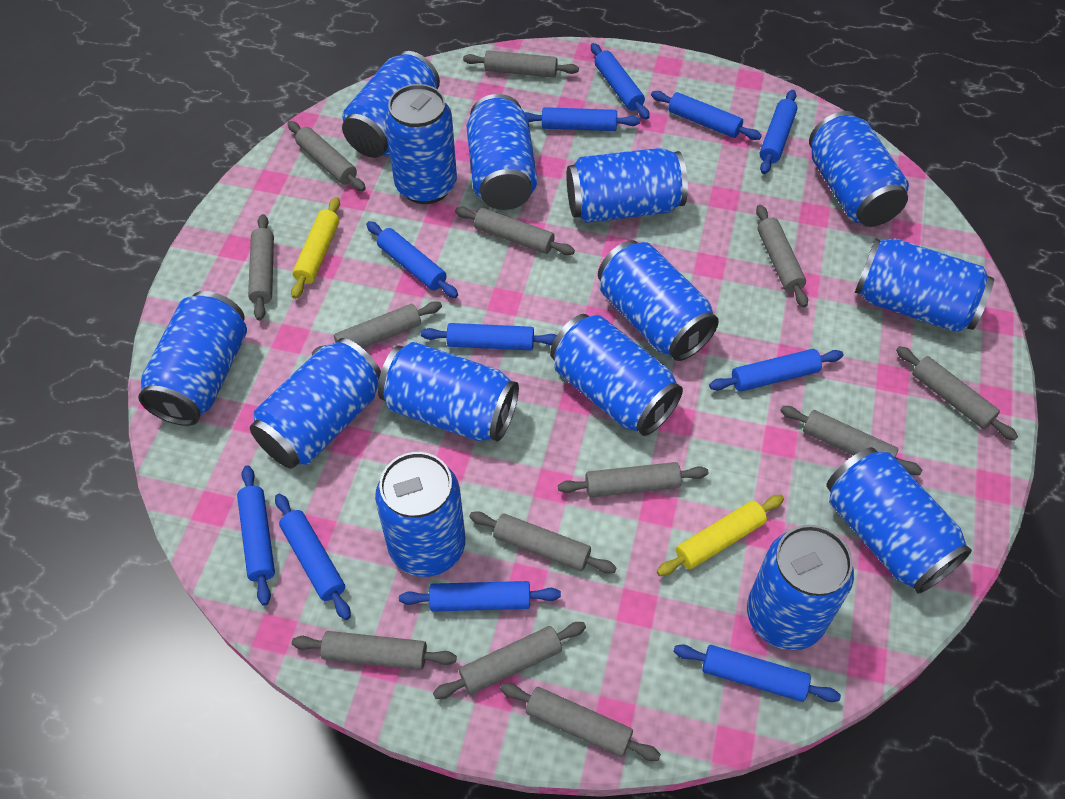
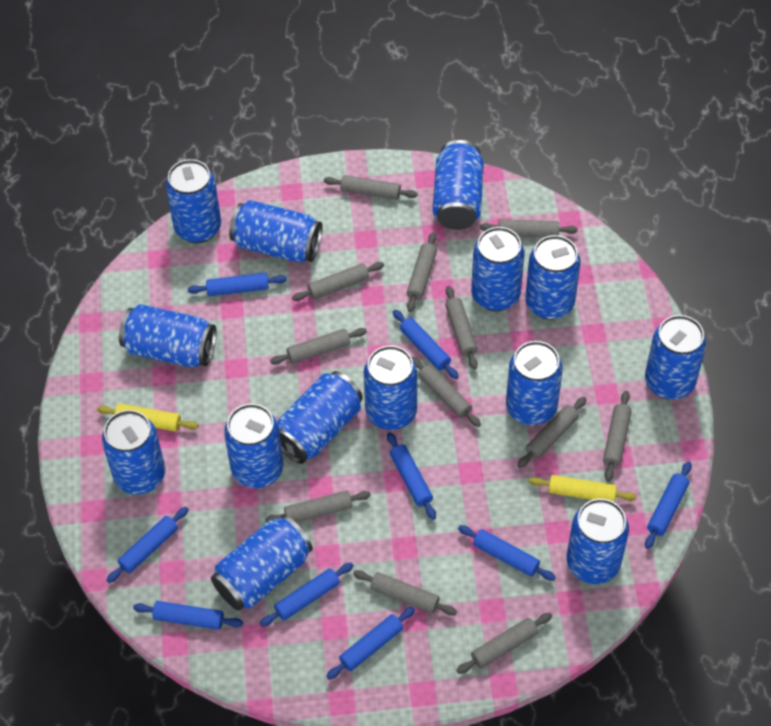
blue rolling pin: [237,465,275,606] [275,494,351,620] [366,221,458,298] [399,581,561,612] [421,323,557,350] [525,107,640,131] [591,43,650,120] [651,91,762,140] [673,644,841,702] [709,349,843,392] [760,90,797,174] = 11 -> [106,507,189,583] [133,601,243,630] [188,273,287,296] [260,563,354,627] [326,607,415,679] [387,432,436,520] [393,309,459,379] [458,525,556,581] [645,461,692,549] = 9
grey rolling pin: [248,214,274,320] [287,121,366,191] [292,631,457,670] [312,301,442,356] [433,622,586,699] [455,207,575,255] [463,50,579,78] [469,511,617,574] [500,683,661,761] [558,462,708,497] [756,205,808,307] [780,406,922,475] [896,346,1018,441] = 13 -> [265,490,371,523] [270,328,367,365] [292,262,384,301] [324,175,418,200] [353,570,457,615] [407,232,437,312] [411,357,481,427] [445,286,478,369] [456,613,552,674] [480,219,578,237] [517,397,587,468] [603,391,632,481] = 12

